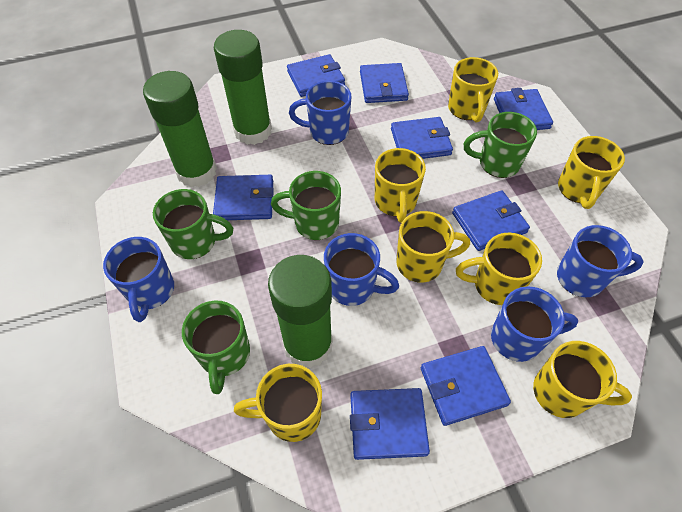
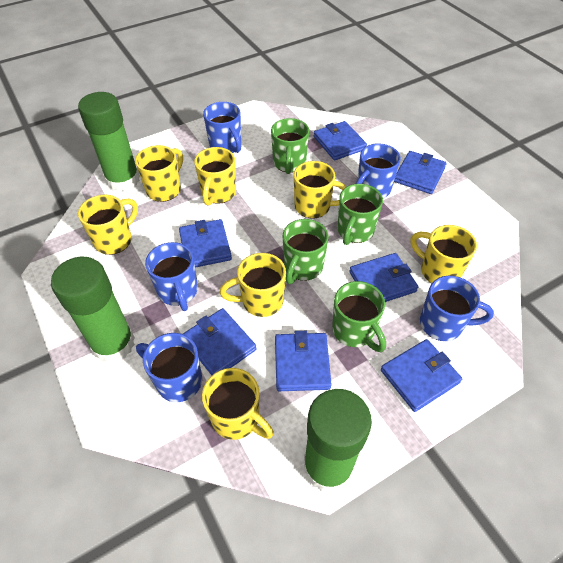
blue wallet: [213,175,274,220] [287,54,345,97] [350,388,430,460] [360,63,409,103] [391,117,453,159] [421,346,511,426] [452,190,530,251] [494,88,553,130] = 8 -> [179,219,232,268] [183,308,256,375] [275,331,332,391] [314,121,367,160] [349,253,418,302] [381,339,462,412] [394,151,446,194] = 7

